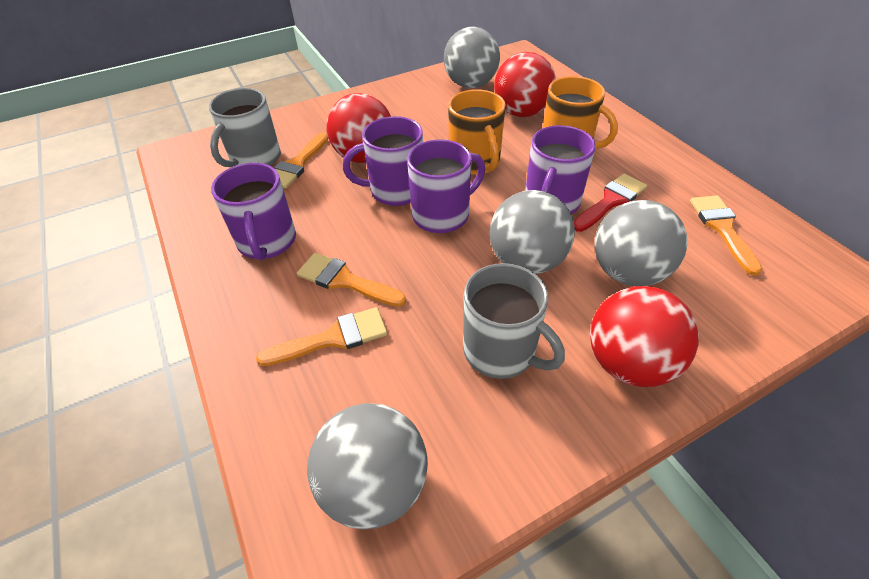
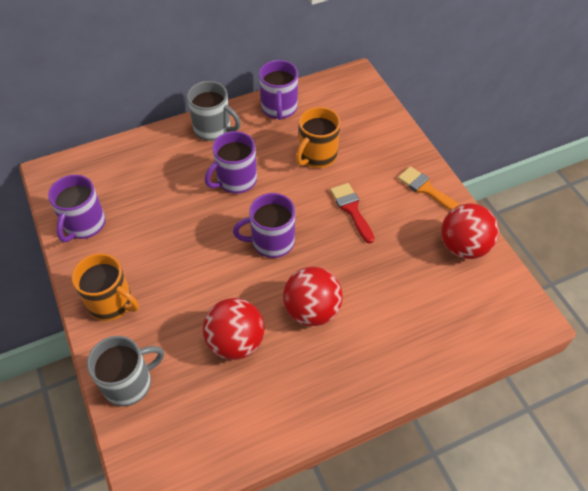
grey ball: [307,403,428,529] [444,27,500,88] [489,190,575,274] [594,200,687,286] = 4 -> none = 0
orange brush: [256,307,387,366] [274,132,329,188] [297,253,406,307] [690,195,763,276] = 4 -> [398,166,460,211] = 1

